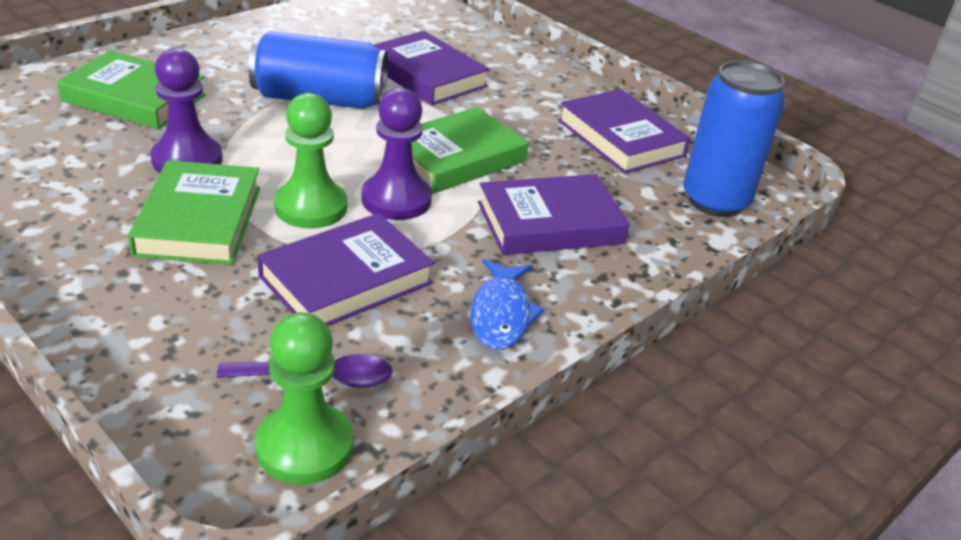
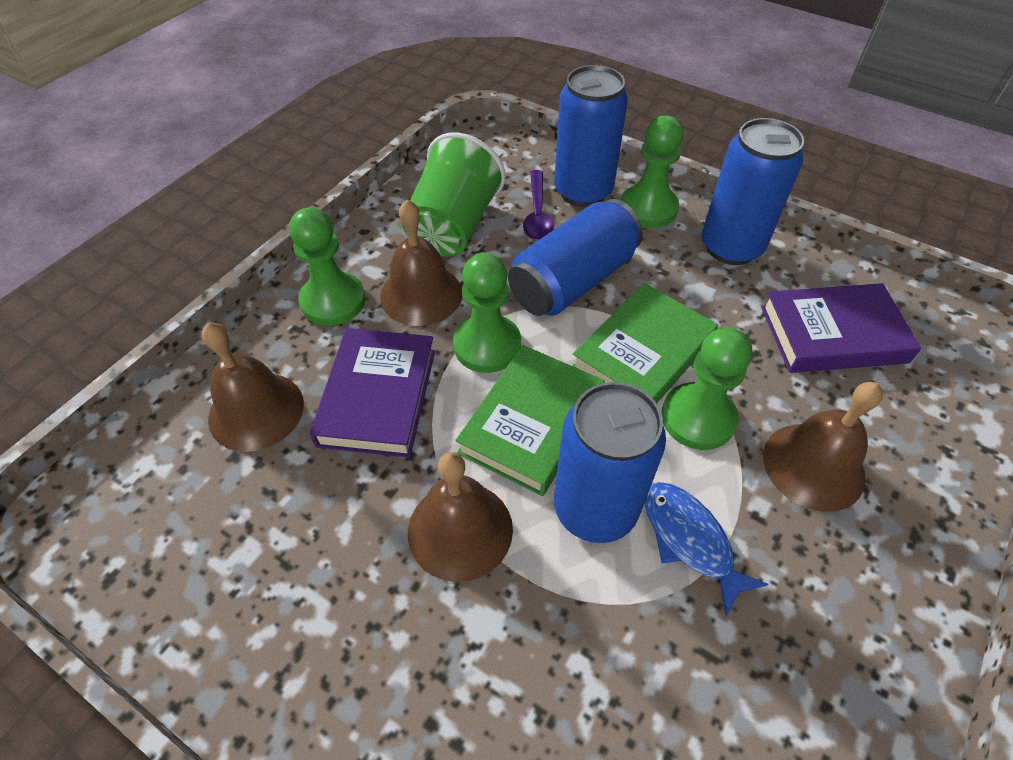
blue can: [249,31,388,109] [683,60,785,217] = 2 -> [508,199,643,316] [554,65,628,207] [554,382,666,543] [702,118,804,265] = 4
brown bell: none = 0 -> [202,323,304,452] [380,200,462,326] [408,452,513,582] [763,382,883,512] = 4
green book: [57,51,206,129] [128,160,260,265] [412,107,528,194] = 3 -> [455,345,605,496] [572,283,718,404] = 2
green cup: none = 0 -> [402,132,506,257] = 1
green pawn: [255,312,353,484] [274,93,347,229] = 2 -> [289,207,366,326] [453,253,521,373] [621,115,684,228] [661,328,752,450] = 4
purple book: [257,213,434,326] [374,31,490,105] [478,174,630,255] [558,89,690,174] = 4 -> [310,328,435,458] [761,283,921,373] = 2
purple pawn: [151,48,223,173] [361,88,432,220] = 2 -> none = 0

